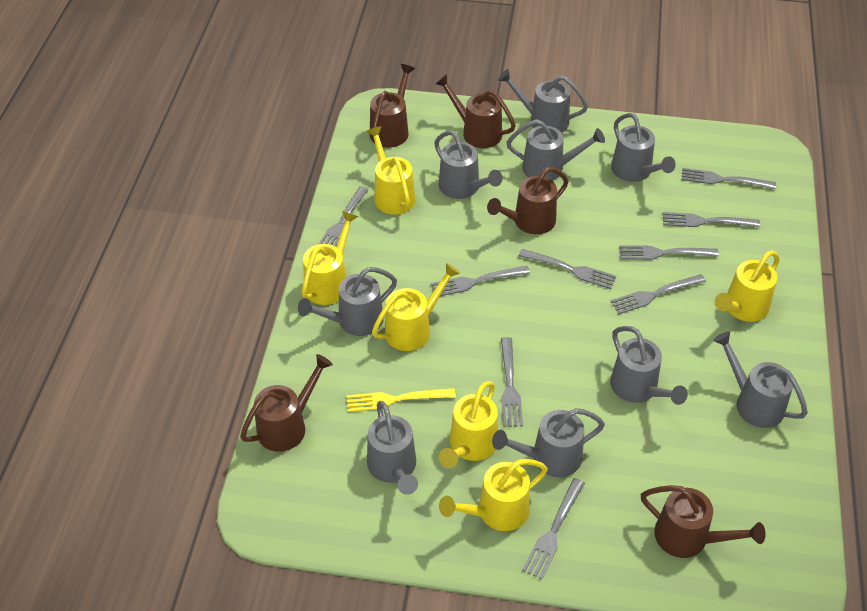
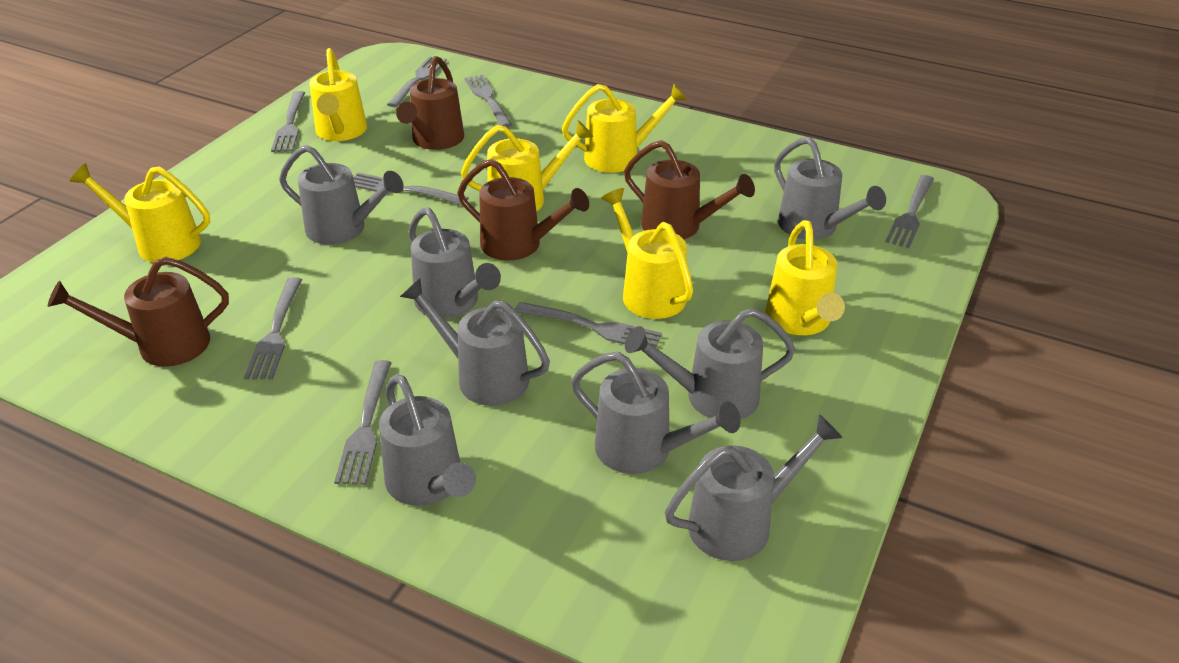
brown watering can: [240,354,333,452] [370,64,415,148] [435,74,516,148] [487,167,569,234] [641,485,766,558] = 5 -> [48,257,229,367] [396,56,464,150] [457,159,589,261] [624,140,755,239] = 4
grey fork: [319,186,369,247] [431,266,530,296] [501,337,523,427] [519,249,616,289] [522,478,585,580] [610,274,706,314] [619,245,719,260] [663,212,760,227] [681,168,776,189] = 9 -> [244,277,302,380] [271,91,305,152] [334,360,391,485] [353,173,469,206] [387,56,447,107] [465,75,513,128] [515,302,662,347] [885,175,934,248] = 8
grey watering can: [298,267,397,336] [367,401,418,495] [434,131,502,199] [492,408,605,477] [498,69,588,133] [507,119,605,181] [610,326,688,405] [611,113,676,182] [713,331,808,428] = 9 -> [279,145,404,245] [379,374,476,506] [400,278,550,406] [408,207,501,318] [571,352,741,474] [625,308,796,419] [665,414,843,561] [774,137,886,240] = 8
yellow fork: [347,388,456,412] = 1 -> none = 0

